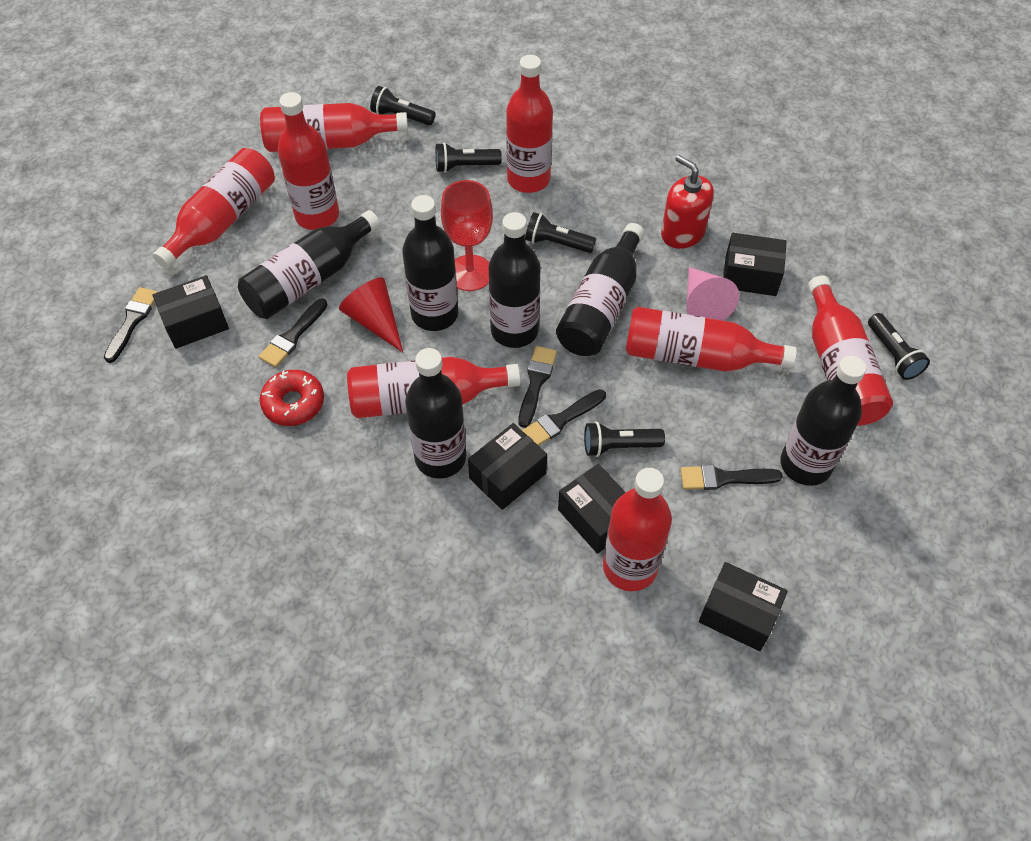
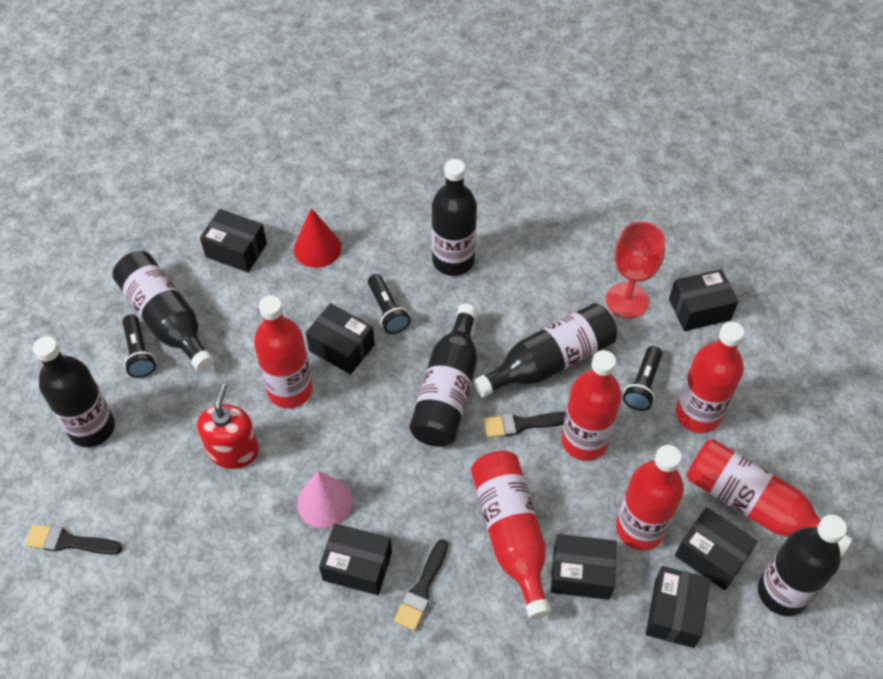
black box: [152,275,229,349] [468,423,547,510] [558,464,626,554] [699,562,788,651] [723,233,787,296] = 5 -> [200,209,267,272] [306,303,375,374] [319,523,392,595] [551,534,617,600] [646,566,710,648] [669,269,739,331] [675,507,758,590] = 7
black brush: [104,287,158,363] [259,298,327,367] [519,346,557,428] [522,389,606,446] [681,465,783,490] = 5 -> [25,525,122,555] [394,539,448,631] [484,412,566,438] = 3
black flashlight: [370,86,435,125] [435,143,502,173] [525,212,596,253] [584,422,665,457] [868,313,930,380] = 5 -> [122,314,156,378] [368,274,410,334] [623,346,662,411] = 3
red bottle: [153,148,275,269] [260,103,408,152] [278,92,339,230] [347,357,520,418] [506,55,553,193] [603,468,672,591] [626,307,797,372] [808,275,893,425] = 8 -> [254,296,313,408] [471,451,551,619] [562,350,622,461] [616,445,684,551] [676,322,744,433] [687,439,852,557] = 6
red donut: [260,370,324,426] = 1 -> none = 0

